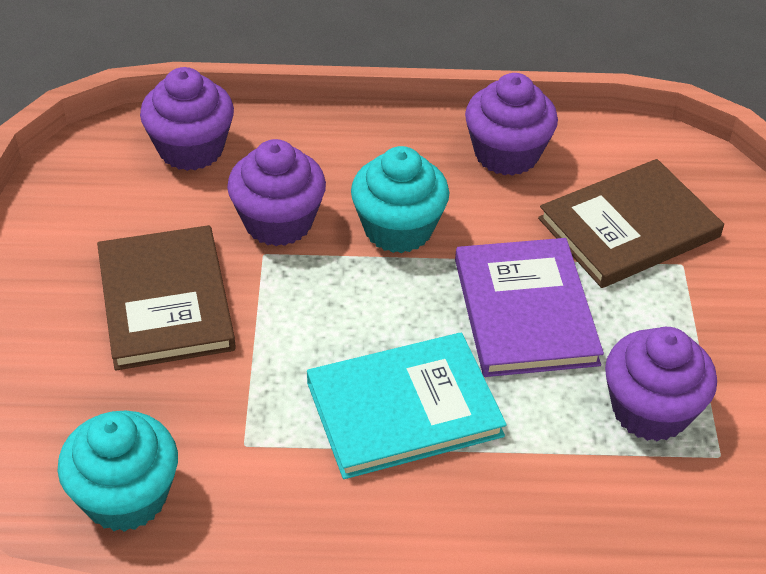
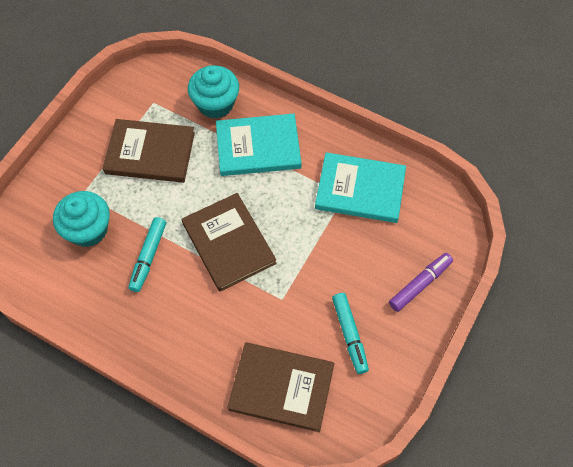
brown book: [97,225,236,371] [538,159,724,288] = 2 -> [103,119,195,183] [182,193,277,292] [227,342,335,432] = 3
purple book: [455,238,604,377] = 1 -> none = 0
purple cupcake: [140,67,234,171] [227,139,326,246] [465,73,558,176] [605,327,717,441] = 4 -> none = 0
purple marker: none = 0 -> [389,253,453,312] = 1
turquoise book: [307,333,507,479] = 1 -> [216,114,301,176] [315,152,406,223] = 2
turquoise marker: none = 0 -> [129,217,166,292] [332,293,369,374] = 2

